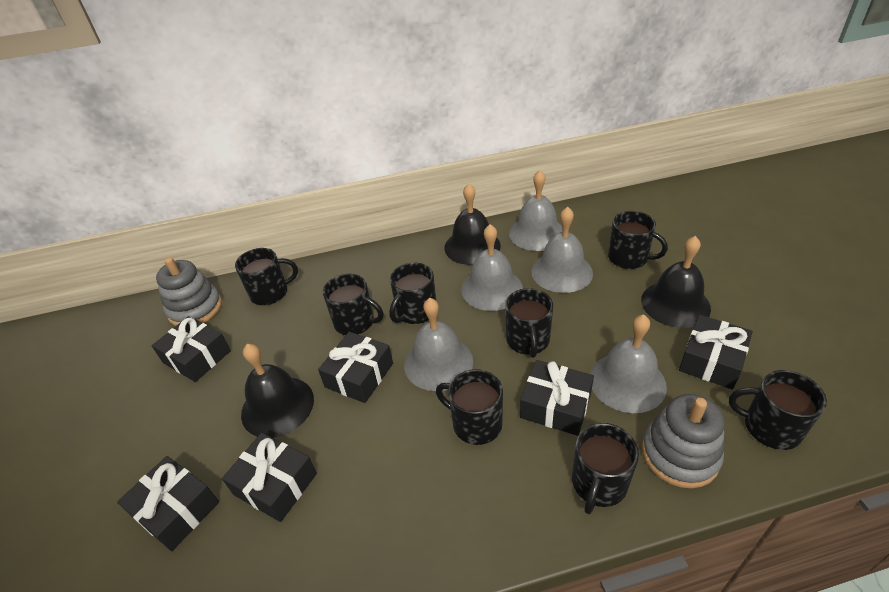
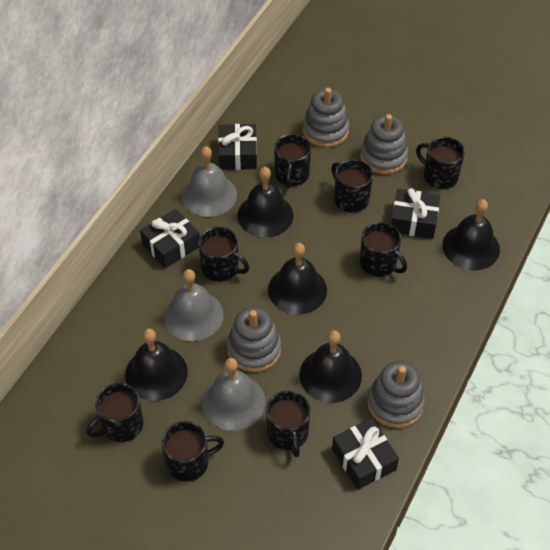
black bell: [241,344,314,438] [444,184,501,265] [641,236,711,328] = 3 -> [125,329,188,401] [238,167,293,237] [268,243,327,314] [299,330,362,403] [442,199,500,270] = 5
black gift: [117,456,219,551] [152,316,231,382] [222,433,317,522] [318,332,393,403] [520,360,594,436] [679,315,753,390] = 6 -> [140,209,200,268] [218,124,257,170] [332,418,399,490] [391,188,440,239] = 4
grey bell: [404,298,473,391] [461,224,523,311] [509,170,563,251] [531,207,593,293] [590,314,667,413] = 5 -> [164,269,224,341] [182,146,237,217] [202,358,265,431] = 3
grey stacking toy: [156,257,222,326] [642,394,725,488] = 2 -> [227,307,281,372] [303,88,350,147] [360,114,408,174] [367,361,425,428] = 4

